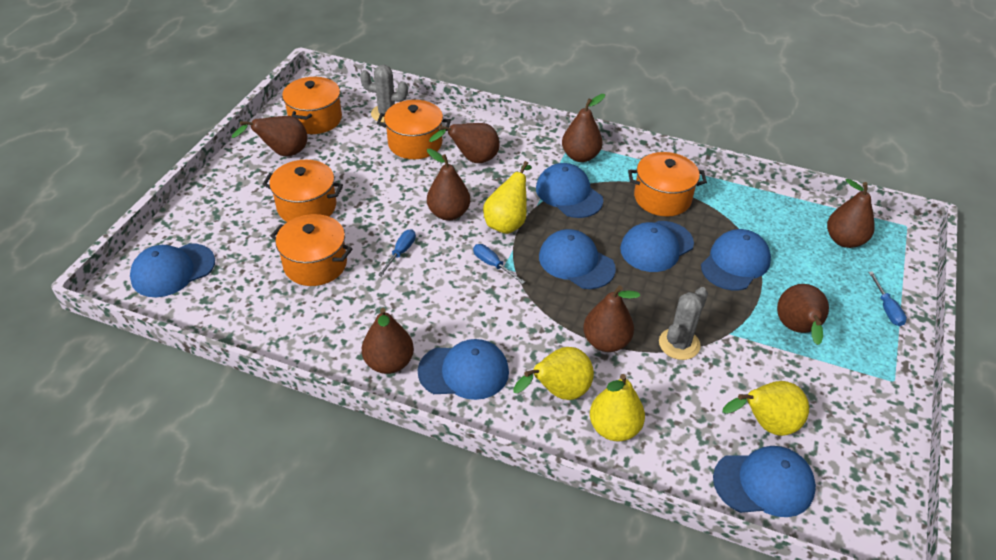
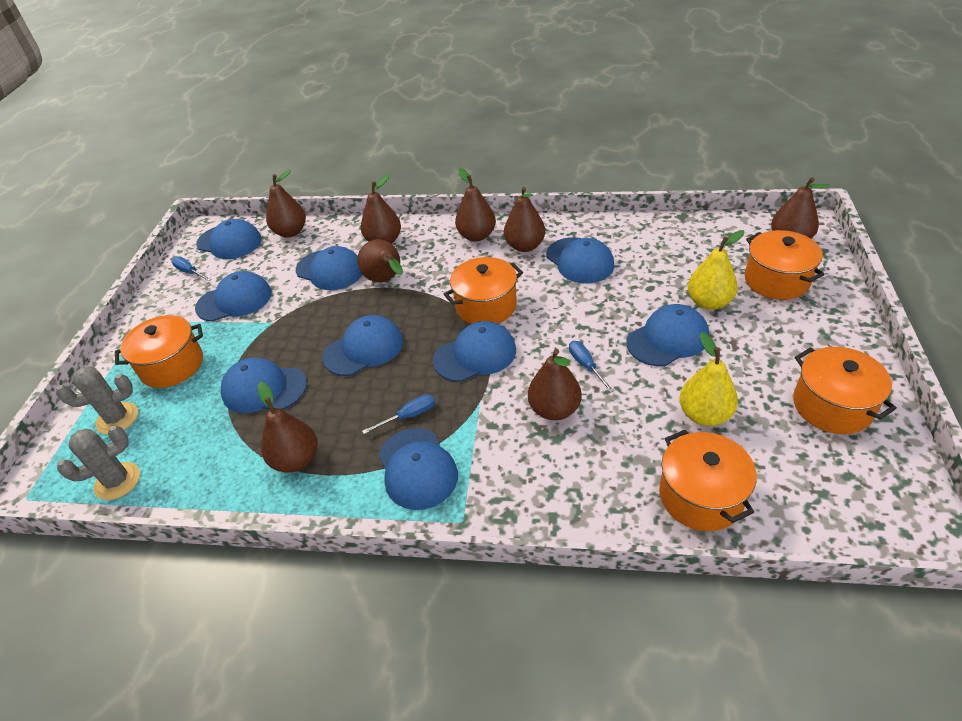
blue cap: [130,243,215,297] [418,339,509,400] [536,163,603,218] [539,229,616,289] [620,221,694,272] [701,229,771,290] [713,446,816,517] = 7 -> [195,271,271,322] [196,219,261,259] [221,357,307,413] [296,246,363,290] [322,315,403,376] [378,428,458,510] [433,321,516,382] [546,237,614,283] [627,304,709,366] = 9
yellow pear: [483,161,532,234] [513,347,594,400] [590,374,645,441] [723,381,809,436] = 4 -> [680,332,738,426] [688,230,744,310] = 2

